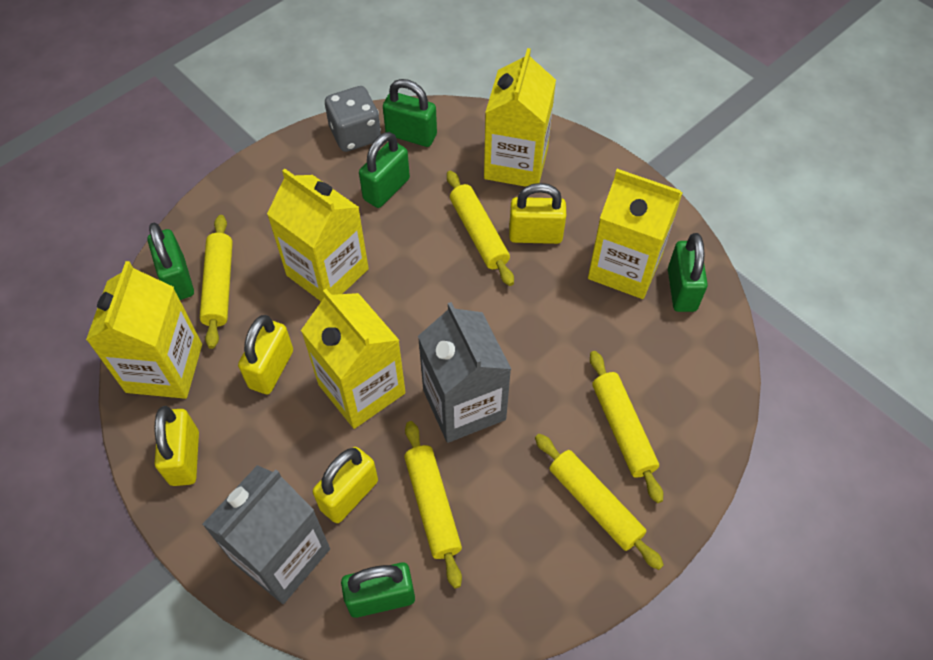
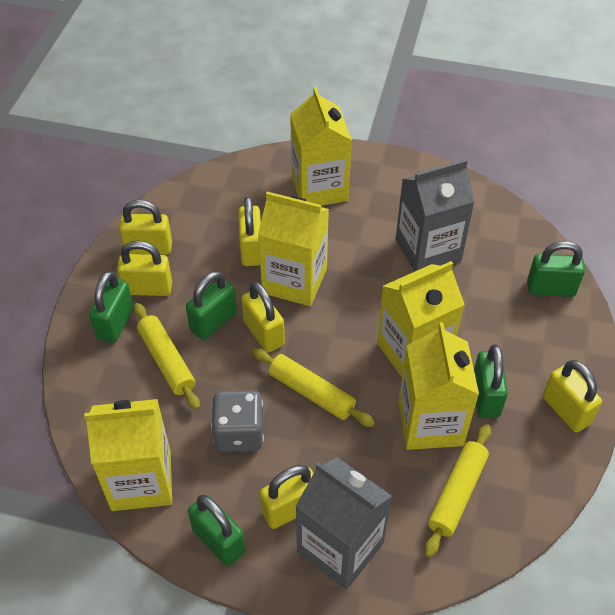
yellow padlock: [155,406,199,486] [238,315,293,394] [313,447,378,523] [509,183,566,244] = 4 -> [117,241,172,296] [119,200,172,255] [238,196,261,266] [241,282,285,353] [260,465,314,529] [543,360,602,433] = 6
yellow rolling pin: [200,215,233,349] [404,421,462,588] [447,171,514,286] [535,434,664,570] [590,351,663,503] = 5 -> [134,303,200,410] [252,348,375,427] [425,424,491,557] = 3

